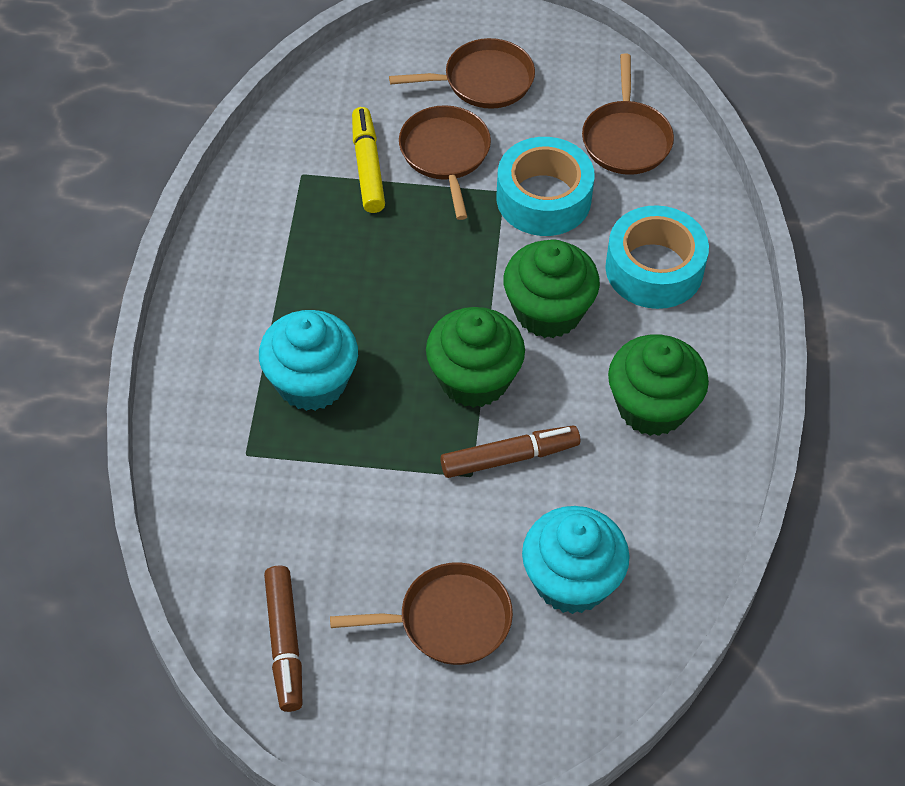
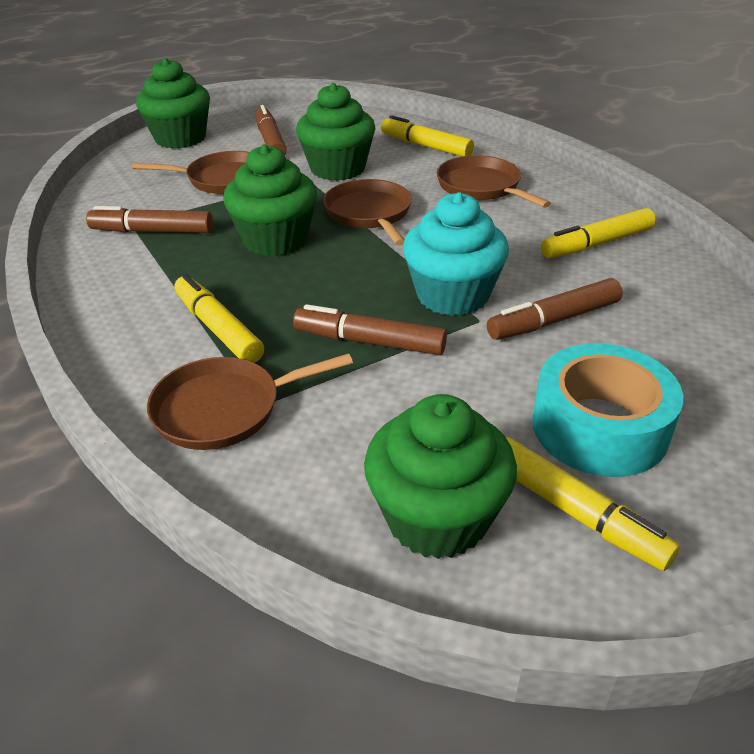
brown marker: [264,566,302,712] [440,426,580,478] = 2 -> [86,206,213,233] [256,105,287,154] [293,304,447,355] [487,278,623,340] = 4
green cupcake: [426,307,525,408] [503,240,600,338] [608,334,709,436] = 3 -> [136,58,210,149] [223,144,317,256] [296,83,375,181] [364,394,517,559] = 4
turquoise cupcake: [259,310,358,411] [522,506,630,614] = 2 -> [403,192,509,316] = 1
turquoise tape: [496,137,595,236] [605,205,709,309] = 2 -> [532,343,683,477] = 1
yellow marker: [352,107,385,213] = 1 -> [174,274,264,363] [381,115,474,156] [506,437,680,571] [541,208,656,258] = 4

